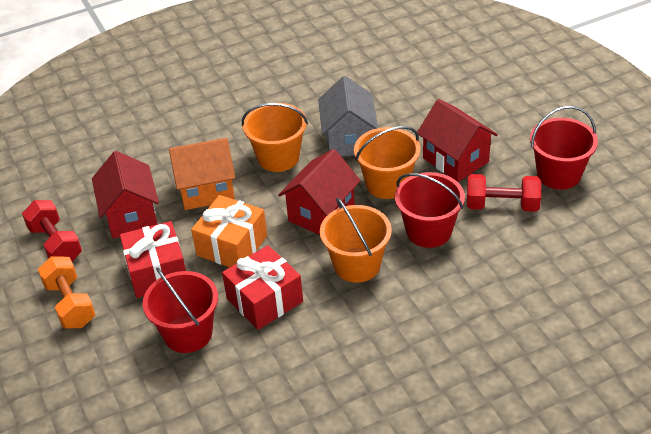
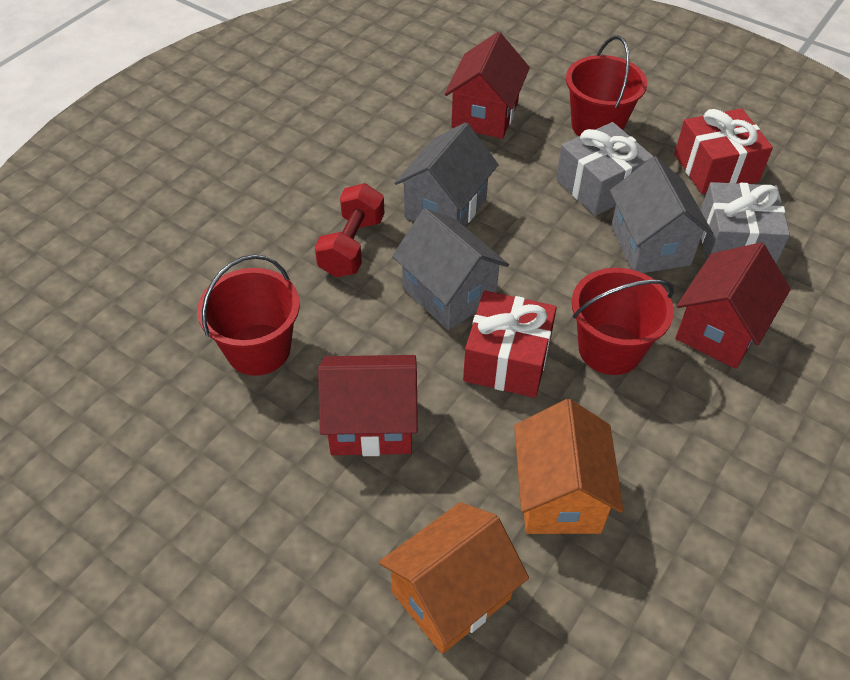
grey gift: none = 0 -> [556,122,654,216] [701,182,790,264] = 2
grey house: [318,76,378,156] = 1 -> [392,208,509,330] [394,122,499,227] [610,156,713,273] = 3
orange bucket: [242,103,308,172] [320,197,392,283] [354,126,420,199] = 3 -> none = 0
orange dumbbell: [38,256,96,328] = 1 -> none = 0
orange gift: [191,195,267,267] = 1 -> none = 0
orange house: [169,138,235,210] = 1 -> [379,502,529,654] [514,399,624,534] = 2
red dumbbell: [22,200,82,261] [467,174,541,212] = 2 -> [315,183,384,277] = 1

